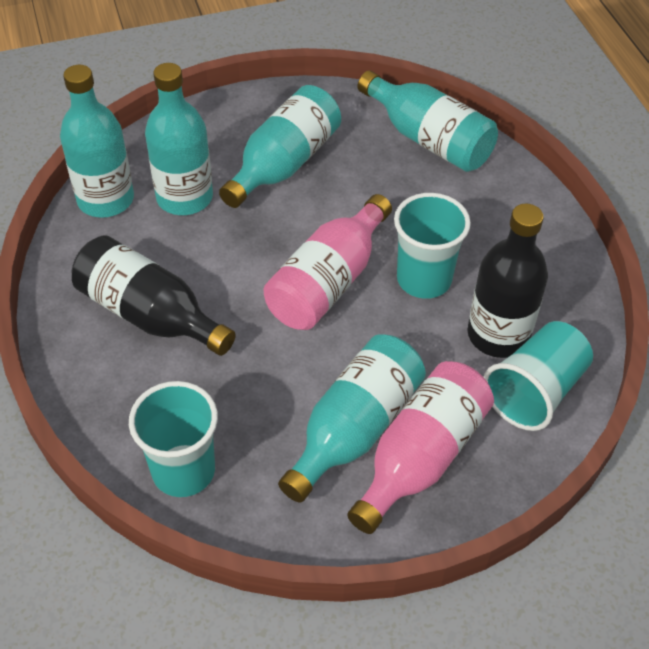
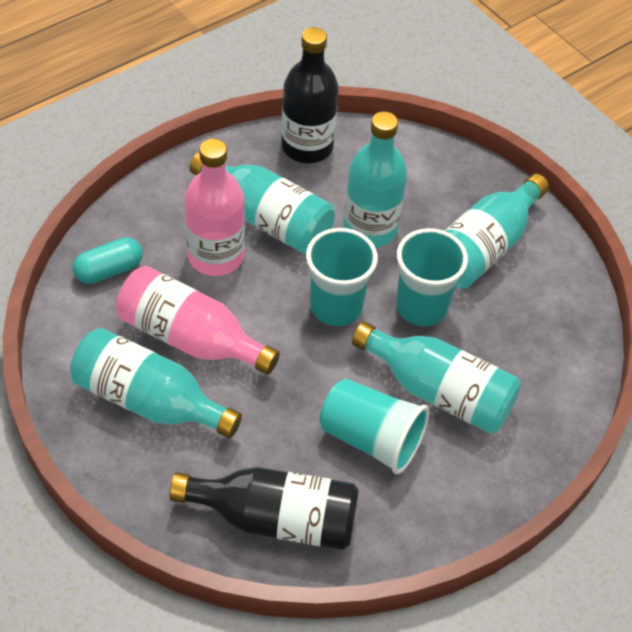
turquoise capsule: none = 0 -> [73,237,142,284] = 1

